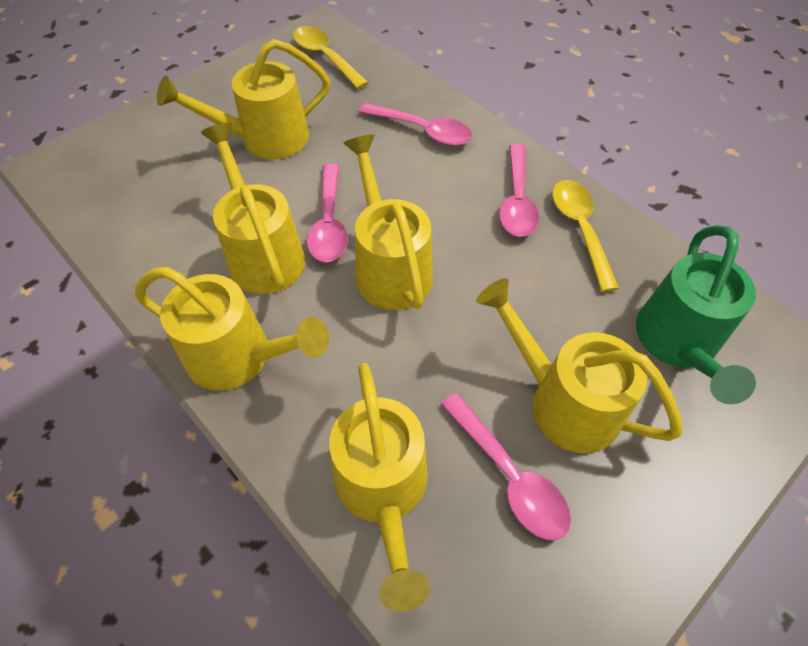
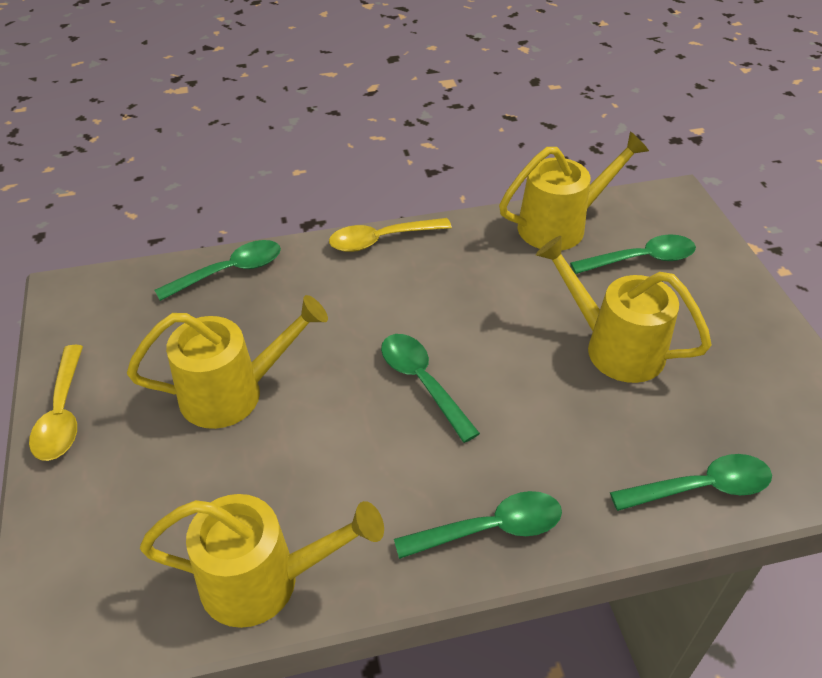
green spoon: none = 0 -> [155,240,281,301] [381,334,480,443] [394,491,562,559] [570,234,696,274] [610,454,772,511] = 5
green watering can: [636,225,756,404] = 1 -> none = 0
pink spoon: [307,163,348,262] [359,103,472,146] [440,393,571,540] [499,143,539,237] = 4 -> none = 0
yellow watering can: [135,267,329,391] [157,39,330,160] [201,123,305,294] [329,363,430,612] [343,134,433,310] [476,278,683,453] = 6 -> [127,295,328,429] [140,494,384,628] [499,132,649,251] [536,236,712,383] = 4

